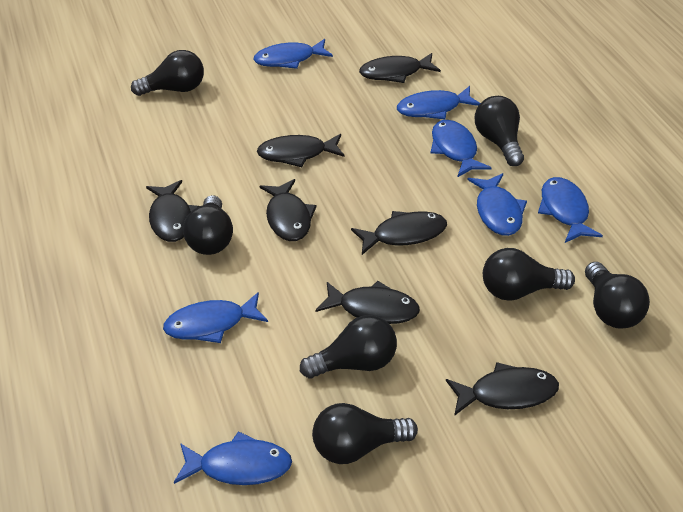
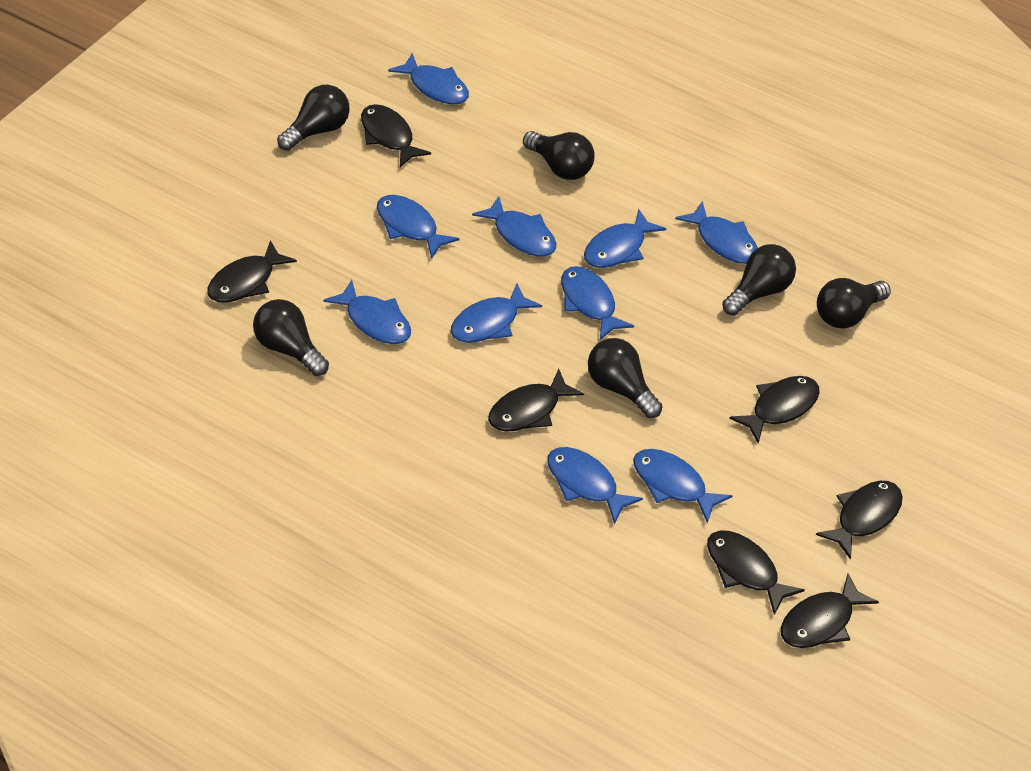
black light bulb: [131,50,204,96] [183,195,233,255] [300,315,397,379] [312,403,418,464] [475,96,524,166] [483,248,575,301] [585,262,650,329] = 7 -> [253,299,329,376] [277,85,350,151] [523,131,595,180] [588,338,663,418] [722,244,796,316] [817,278,891,329] = 6
blue fish: [163,292,268,343] [174,431,292,485] [253,39,333,69] [397,86,480,119] [431,120,491,177] [468,173,527,236] [538,177,603,243] = 7 -> [323,280,411,344] [377,195,459,259] [388,53,469,104] [451,283,542,343] [472,196,556,257] [547,447,643,524] [561,266,634,340] [584,209,666,268] [633,449,732,523] [675,201,758,264] = 10

